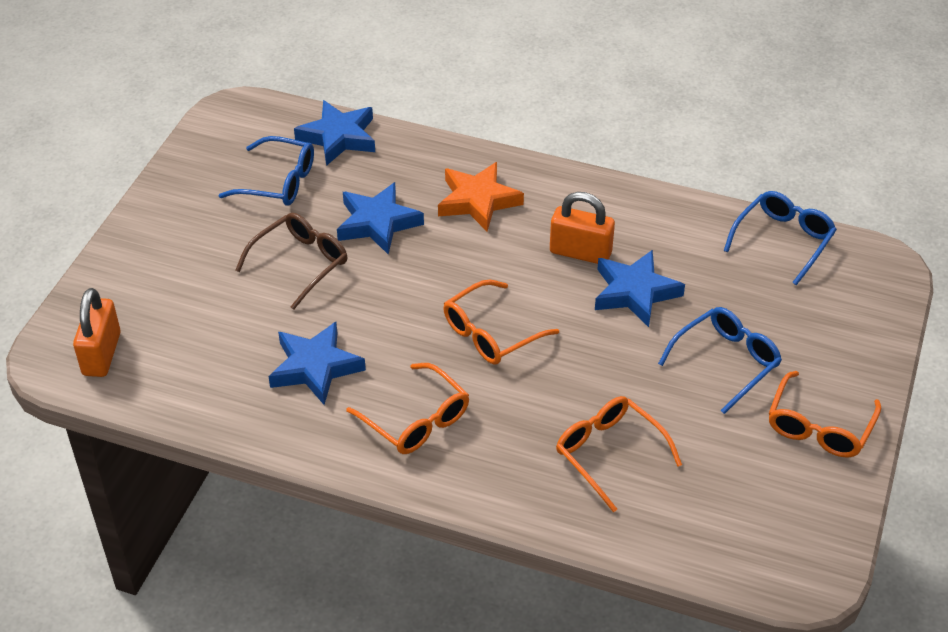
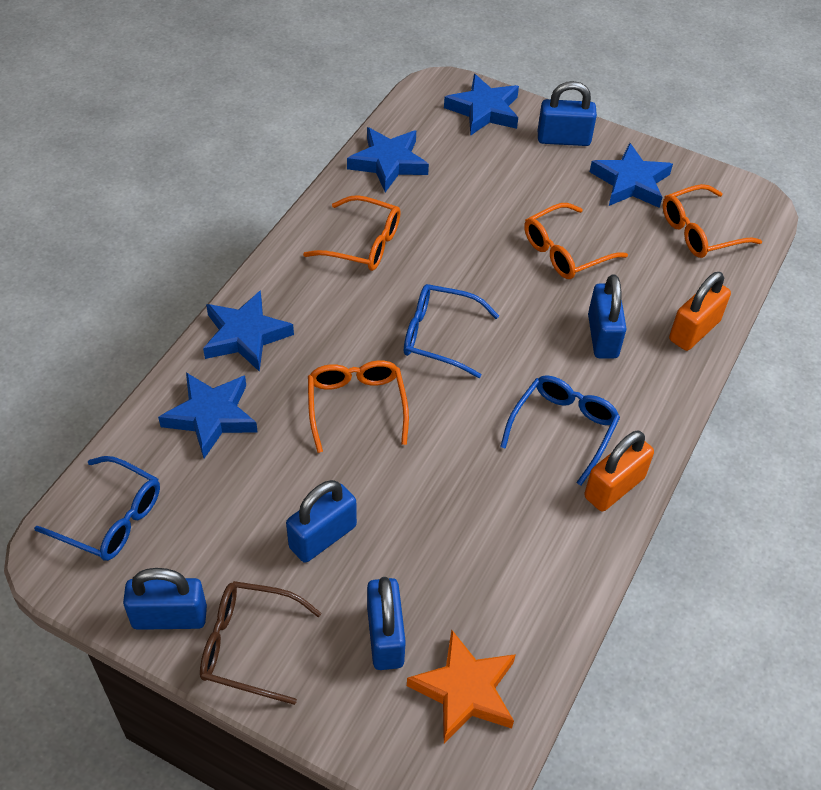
blue padlock: none = 0 -> [123,568,207,630] [286,480,357,563] [367,577,406,670] [538,81,597,146] [588,274,627,358] = 5
blue star: [268,322,366,405] [294,100,375,166] [337,182,424,254] [595,250,685,327] = 4 -> [158,372,258,458] [203,290,294,372] [347,127,429,192] [444,74,519,136] [590,143,673,208] = 5

